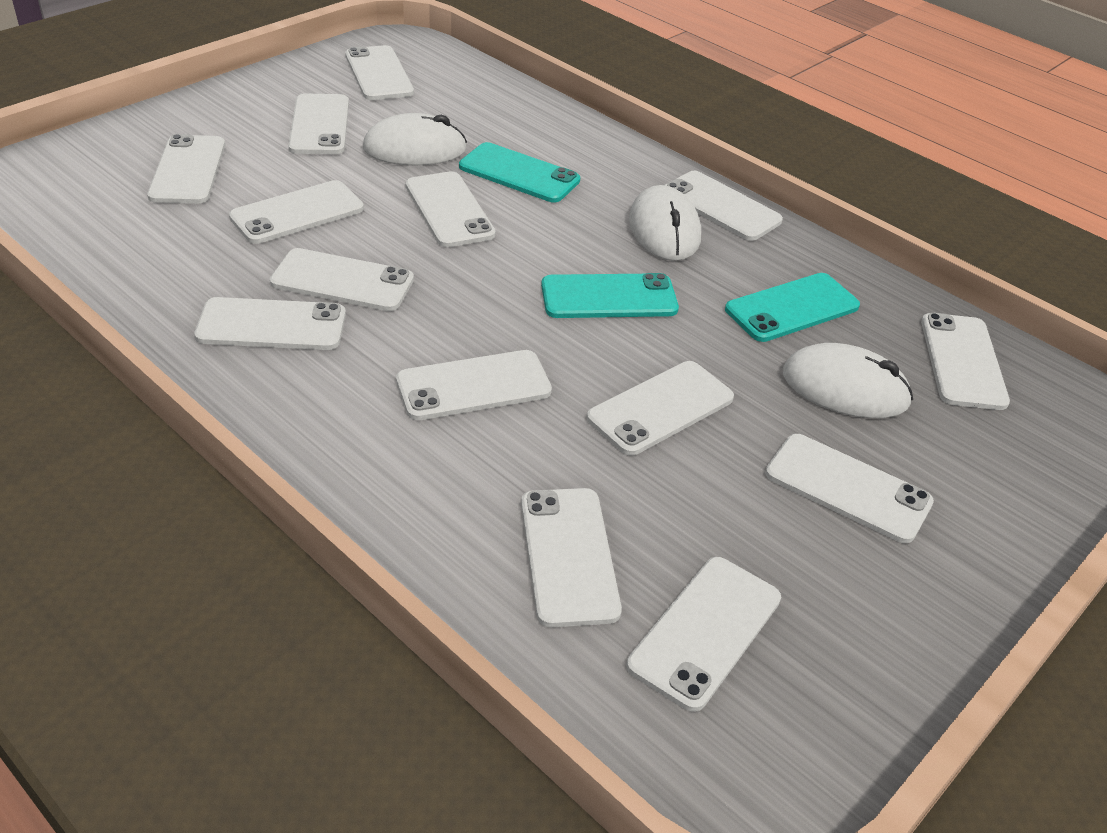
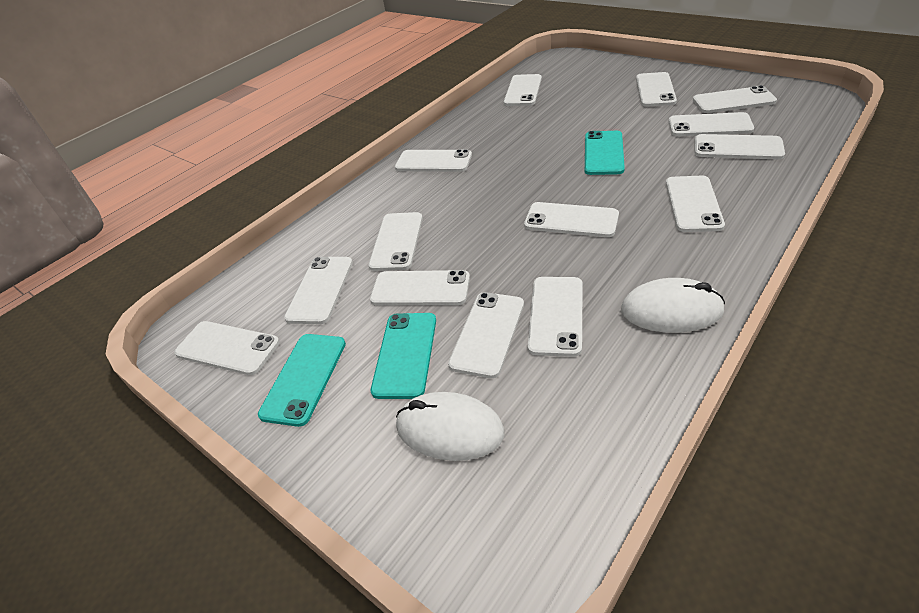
white mouse: [363,113,467,165] [629,185,701,261] [783,343,913,418] = 3 -> [396,392,504,461] [621,278,725,333] = 2

